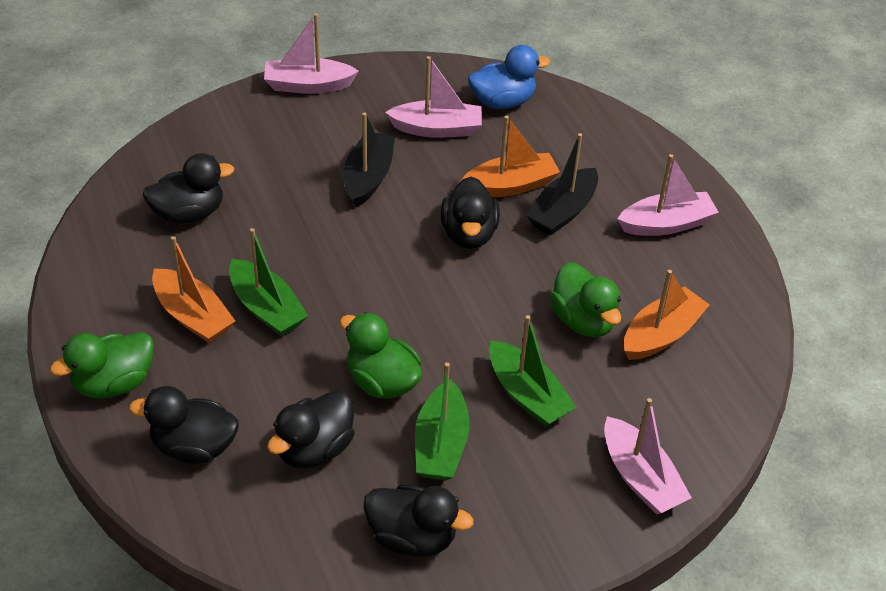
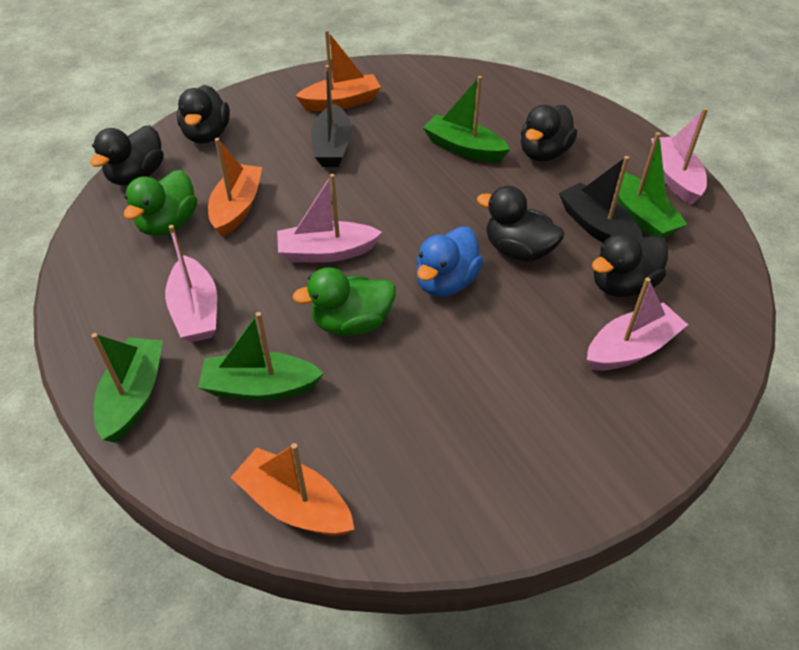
green boat: [229,228,308,336] [415,362,470,480] [489,315,577,427] = 3 -> [91,333,163,443] [198,312,324,401] [423,76,510,162] [615,132,687,238] = 4
green duck: [50,332,154,398] [340,312,422,399] [550,262,622,337] = 3 -> [124,170,197,236] [292,267,396,336] = 2

